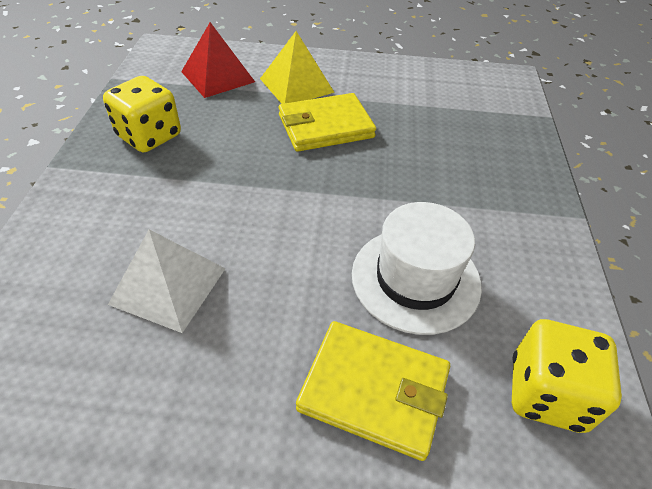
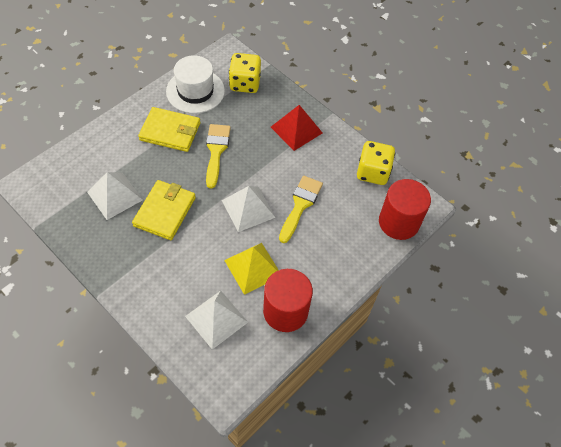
red cylinder: none = 0 -> [263,269,313,332] [379,179,431,240] = 2
white pyramid: [108,230,226,333] = 1 -> [87,172,143,220] [185,291,248,350] [222,186,276,232] = 3
yellow brush: none = 0 -> [206,124,231,188] [279,176,323,243] = 2

